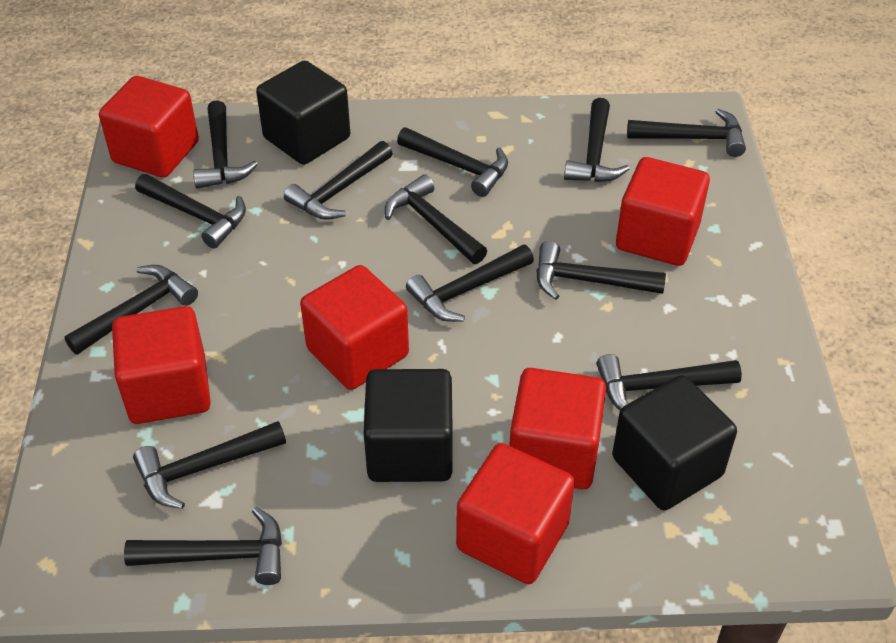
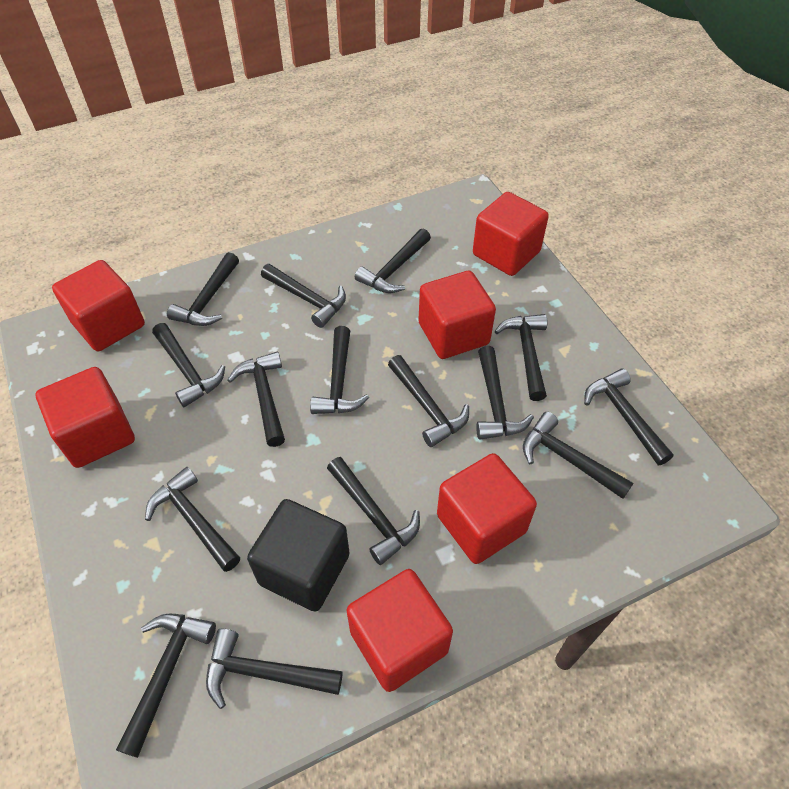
black cube: [256,60,350,165] [364,369,453,482] [612,375,737,510] = 3 -> [247,499,350,612] = 1
black hammer: [64,265,198,355] [124,507,282,585] [133,421,286,509] [135,174,246,248] [193,100,258,189] [284,141,393,220] [385,174,487,264] [397,127,508,197] [406,245,534,322] [536,241,666,300] [564,98,630,182] [596,354,742,410] [627,109,746,157] = 13 -> [116,613,216,758] [145,467,240,572] [152,323,225,407] [167,252,239,326] [206,628,343,709] [227,351,285,447] [261,264,346,328] [310,326,369,414] [327,457,420,565] [355,229,431,293] [388,355,469,447] [476,346,534,440] [494,314,547,401] [523,412,633,499] [584,369,674,465] = 15

